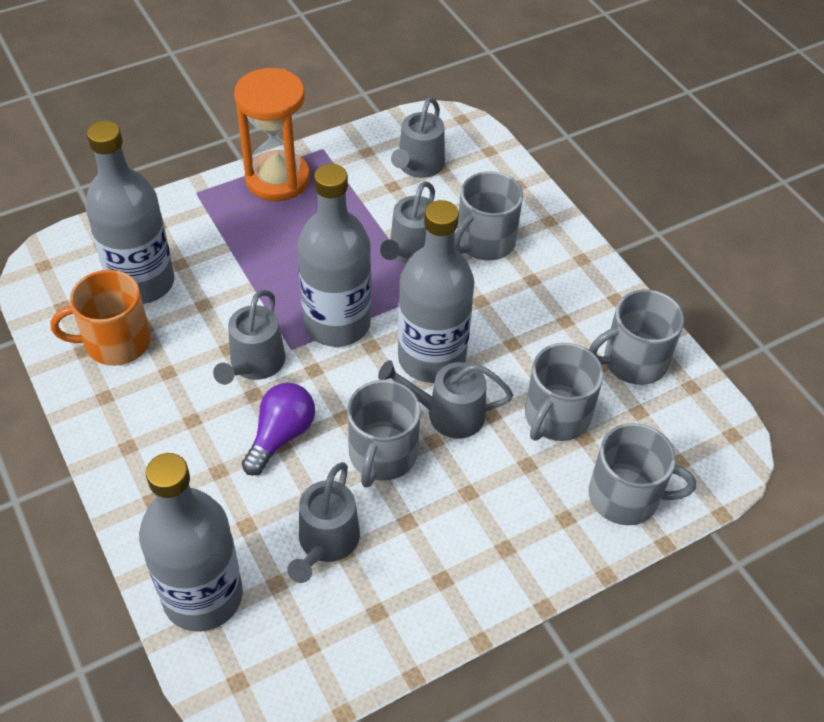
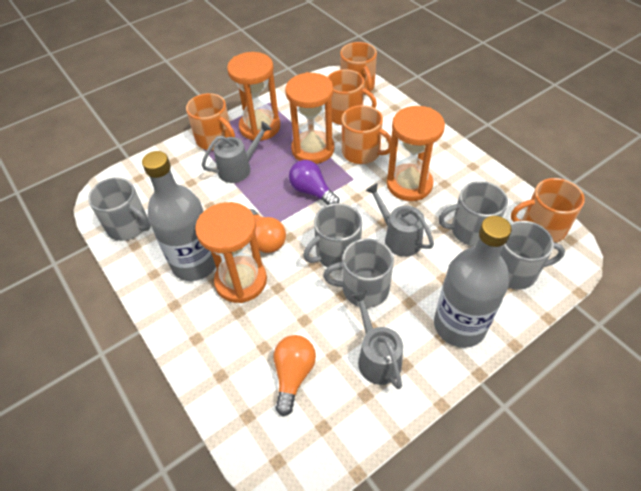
grey bottle: [85,121,174,304] [139,453,243,632] [297,164,371,347] [398,200,474,383] = 4 -> [142,151,216,281] [434,216,512,348] = 2
grey watering can: [213,290,285,385] [288,462,360,583] [378,360,513,439] [380,181,435,264] [391,97,445,178] = 5 -> [201,121,272,183] [351,291,403,389] [365,183,434,257] = 3
orange hourglass: [234,68,310,201] = 1 -> [195,202,267,303] [227,52,280,141] [285,72,334,164] [387,106,445,201] = 4
orange light bulb: none = 0 -> [250,209,286,253] [274,335,316,416] = 2
orange mug: [50,270,151,366] = 1 -> [186,93,235,150] [328,69,377,125] [340,42,377,95] [342,105,391,164] [511,178,585,243] = 5

